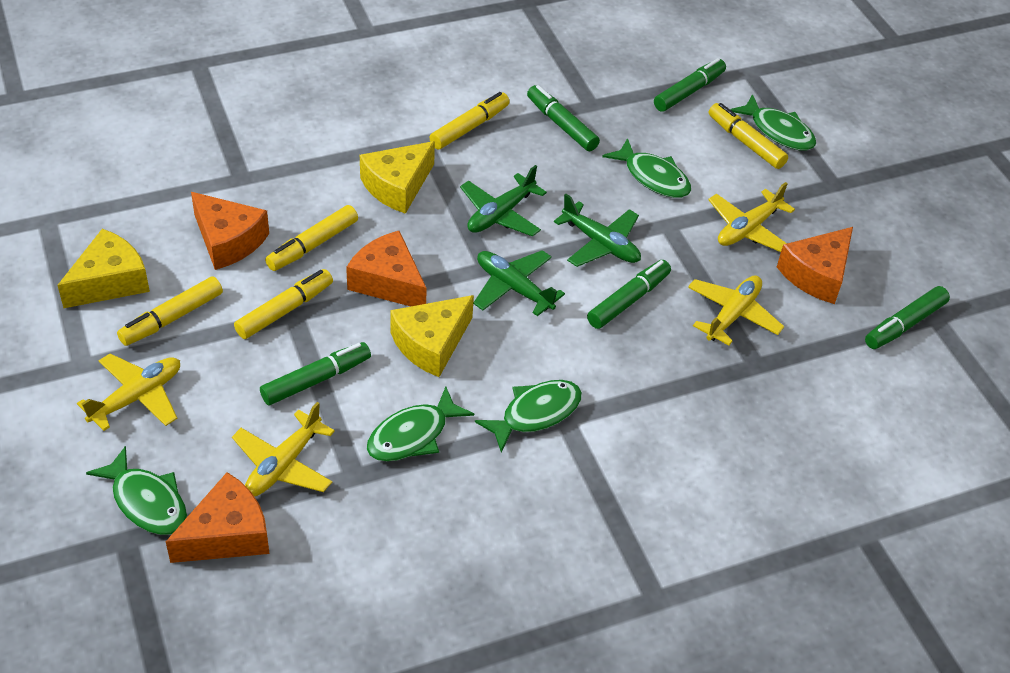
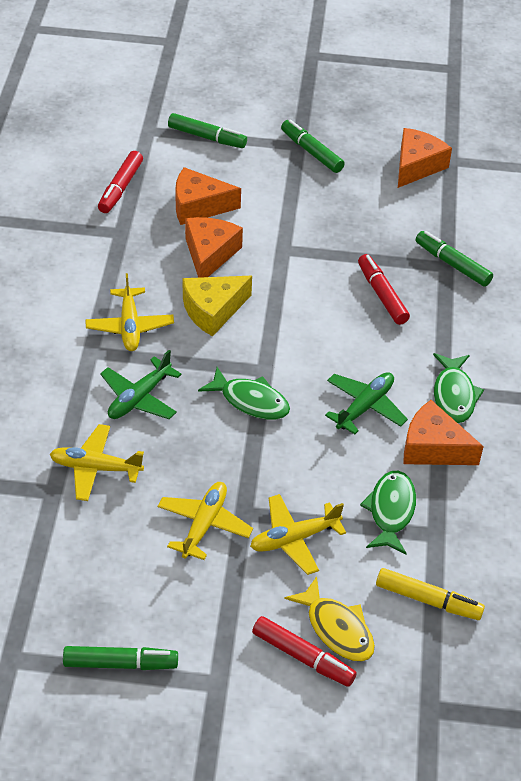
green fish: [86,446,187,535] [367,386,474,462] [475,380,582,453] [602,138,691,198] [730,94,816,150] = 5 -> [198,367,290,420] [360,471,416,554] [433,353,484,423] = 3
green marker: [260,342,371,405] [527,85,600,151] [587,260,671,329] [654,58,726,112] [865,286,950,349] = 5 -> [63,646,178,670] [168,113,247,148] [281,119,345,173] [416,231,493,287] = 4
green plane: [460,165,547,237] [473,250,565,316] [554,194,641,267] = 3 -> [100,350,182,419] [325,372,408,434] = 2
red marker: none = 0 -> [98,151,143,213] [252,616,357,687] [358,254,410,325] = 3
yellow cheese: [57,229,150,308] [360,141,435,214] [390,295,474,377] = 3 -> [183,276,252,337] = 1
yellow fish: none = 0 -> [285,576,375,661] = 1
yellow marker: [117,276,223,346] [234,269,333,339] [265,205,358,271] [429,92,510,149] [709,103,788,169] = 5 -> [376,568,485,620] = 1

